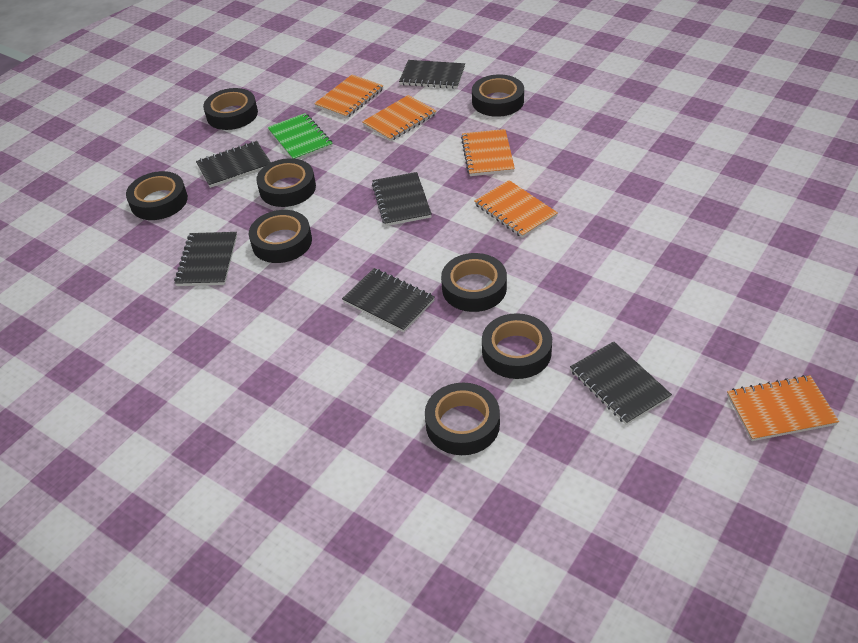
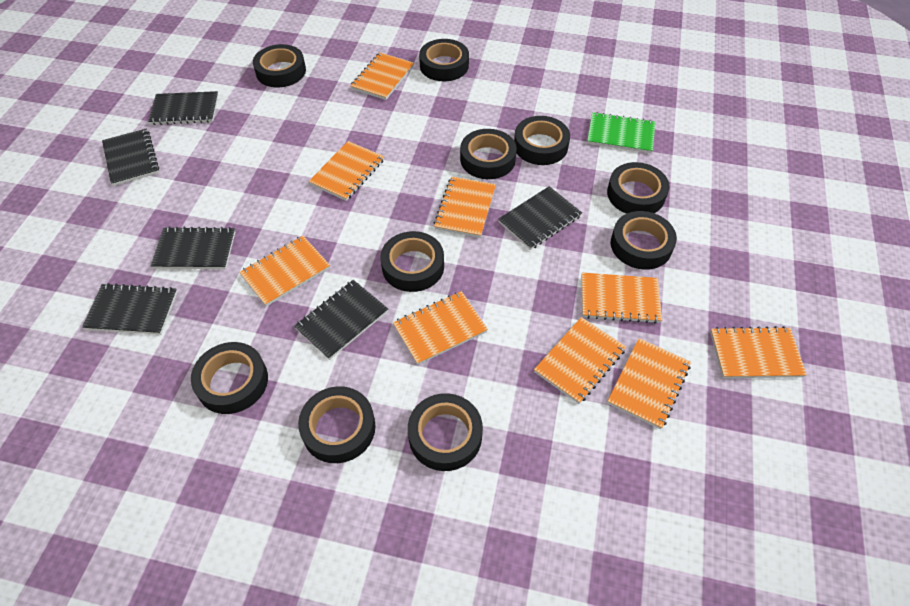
black tape: [126,171,188,220] [203,88,258,130] [249,210,312,263] [256,158,316,207] [425,383,500,455] [441,253,507,312] [472,74,524,117] [482,313,552,379] = 8 -> [191,342,268,414] [253,44,306,87] [298,386,375,463] [380,231,444,292] [408,393,483,471] [419,39,469,81] [460,129,517,179] [514,116,570,165] [607,162,669,214] [611,211,677,270] = 10
orange notebook: [314,75,383,119] [362,95,437,141] [461,129,515,176] [474,180,558,238] [727,375,839,441] = 5 -> [239,236,330,306] [309,141,384,201] [350,52,414,100] [393,291,488,365] [434,176,496,238] [534,317,626,404] [582,273,662,324] [607,338,691,429] [710,326,807,378] = 9

